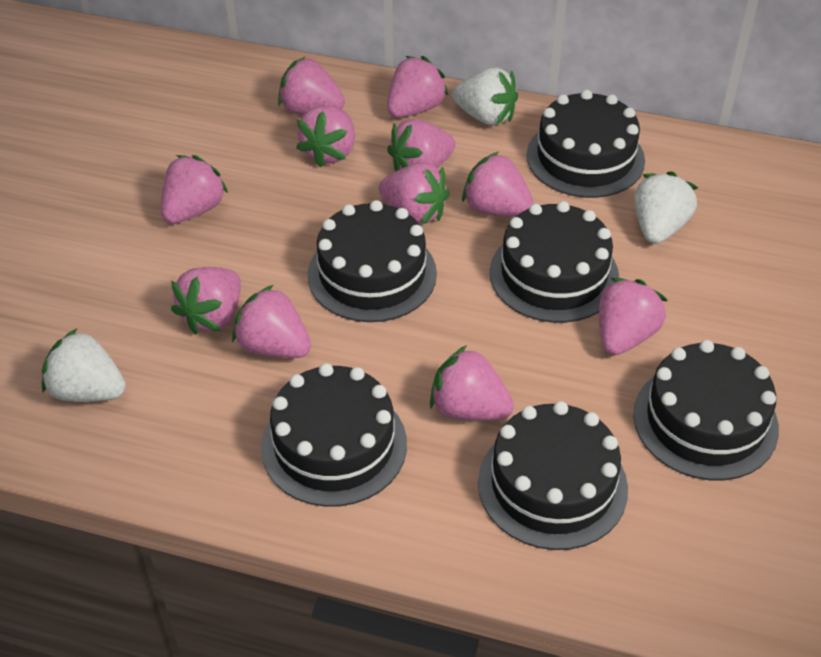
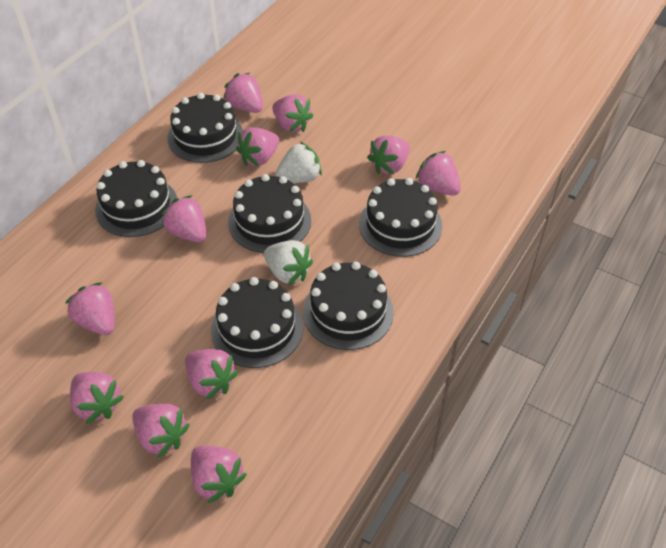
white strawberry: [42,328,126,402] [452,67,518,126] [634,171,698,244] = 3 -> [264,240,313,285] [275,142,322,183] = 2

